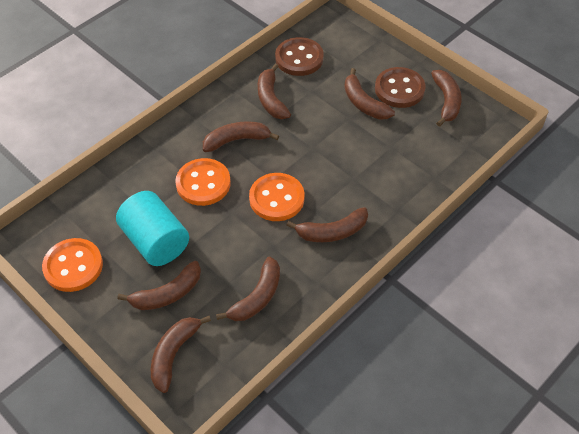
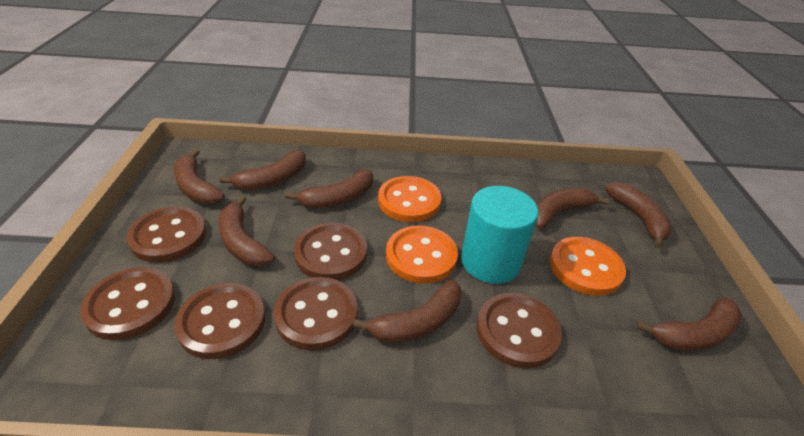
brown button: [275,37,324,76] [375,67,426,108] = 2 -> [80,267,175,340] [127,207,207,263] [174,283,265,359] [274,277,358,350] [294,223,367,280] [477,293,562,368] = 6

